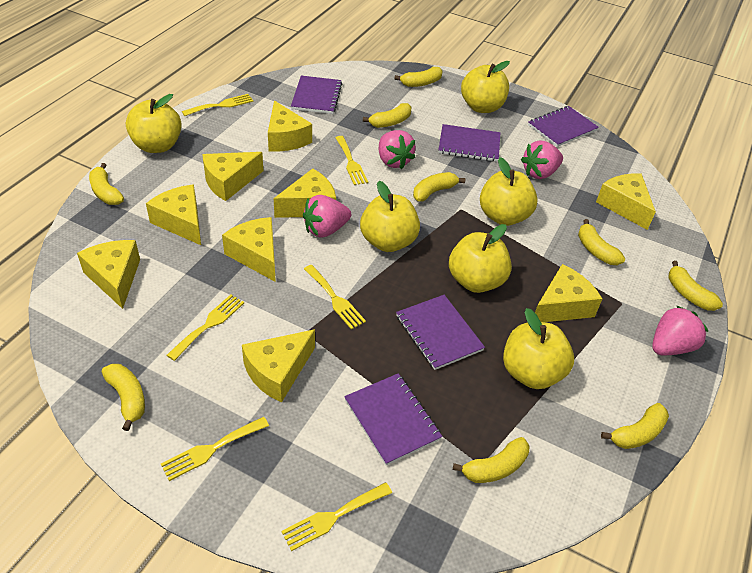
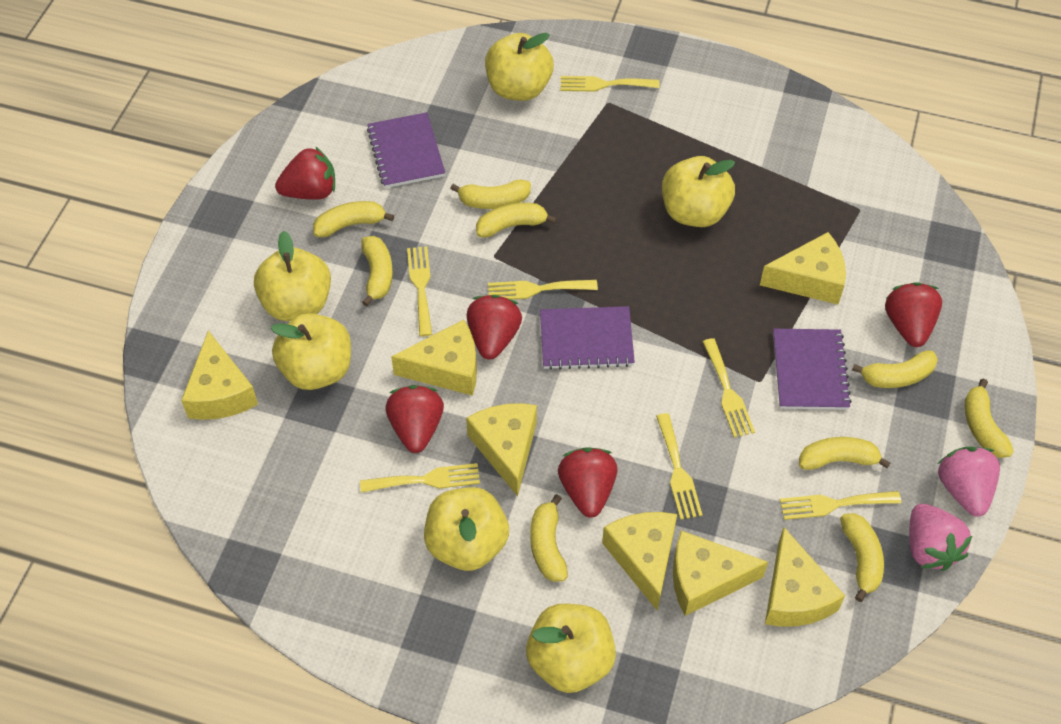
pink strawberry: [303,195,351,238] [379,130,416,169] [521,140,563,179] [652,305,708,355] = 4 -> [909,504,972,571] [938,447,1000,517] = 2
purple notebook: [291,76,342,114] [344,373,442,465] [396,295,485,370] [438,124,500,162] [528,106,599,147] = 5 -> [367,112,445,188] [540,306,635,370] [773,329,852,410] = 3
red strawberry: none = 0 -> [275,146,335,200] [386,385,444,453] [467,295,522,360] [558,447,617,517] [885,282,942,347] = 5
yellow cheese: [77,240,140,309] [146,185,201,245] [202,152,263,201] [222,217,276,282] [242,329,315,403] [268,101,312,152] [274,168,336,218] [535,264,602,322] [596,173,656,230] = 9 -> [181,331,258,420] [391,320,477,396] [466,403,537,496] [602,512,677,611] [673,531,768,616] [760,232,846,304] [765,527,845,627] = 7
yellow fork: [161,417,269,481] [167,295,244,361] [182,94,254,116] [281,482,392,551] [304,265,366,329] [335,136,368,185] = 6 -> [360,463,480,493] [407,246,432,336] [488,280,598,300] [561,76,659,92] [656,413,703,520] [702,338,755,438] [780,491,901,520] = 7

